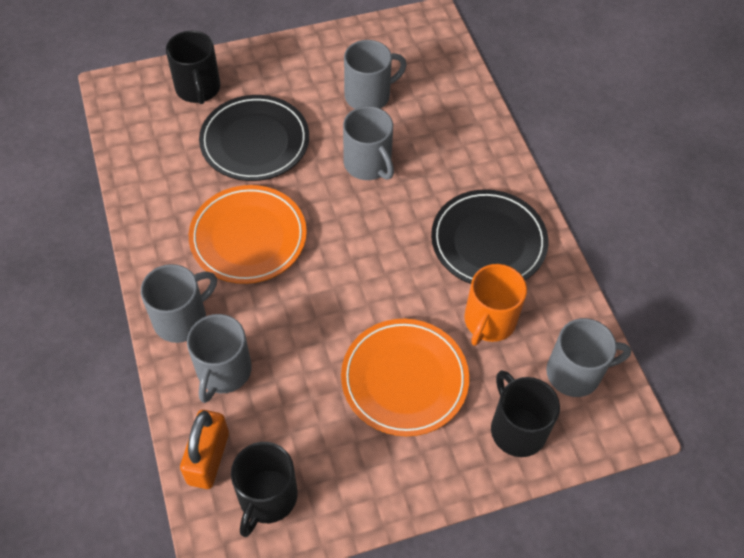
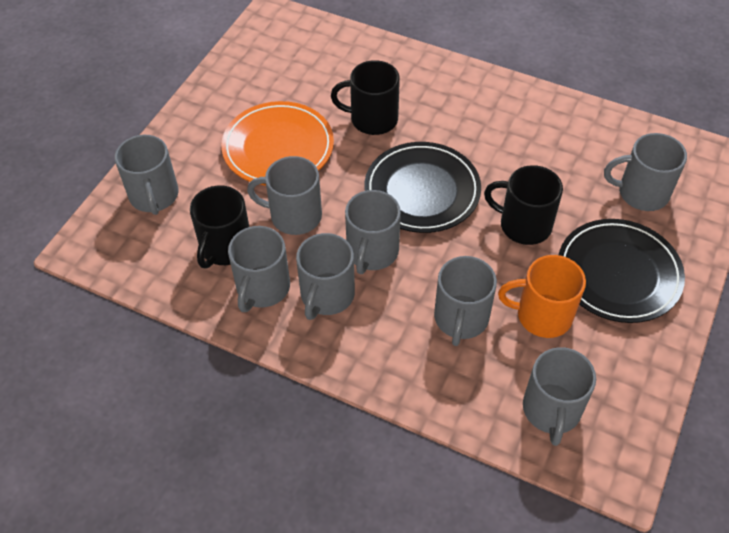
grey mug: [141,264,217,343] [187,314,252,403] [343,106,394,180] [344,40,407,109] [546,318,631,397] = 5 -> [115,135,179,215] [228,226,290,312] [247,156,322,235] [296,233,355,320] [345,190,401,274] [434,256,497,346] [523,347,596,446] [604,133,687,211] = 8
orange padlock: [180,410,229,489] = 1 -> none = 0
orange plate: [189,185,307,284] [341,319,469,436] = 2 -> [221,101,334,185] = 1

